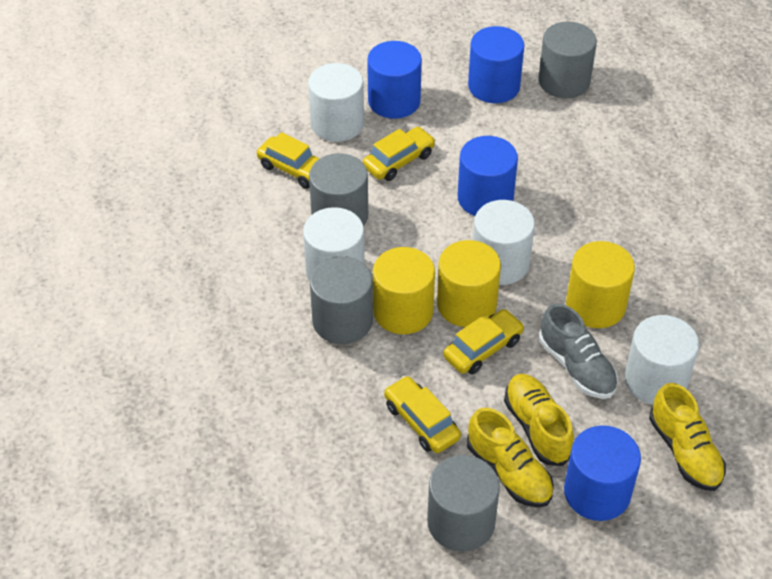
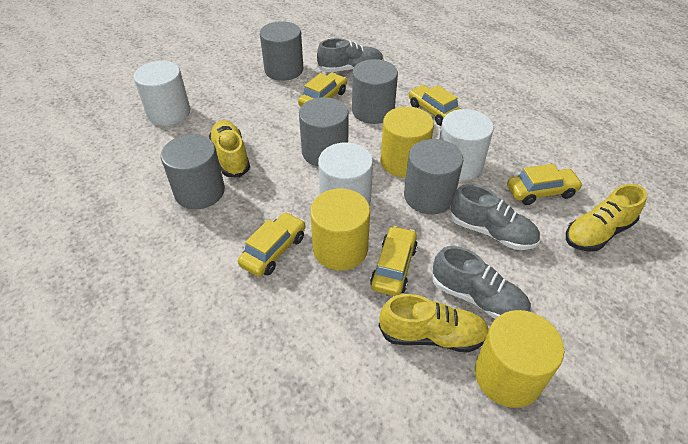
blue cylinder: [367,41,422,119] [458,136,518,216] [468,26,524,103] [564,426,641,521] = 4 -> none = 0
grey cylinder: [309,153,368,226] [310,256,373,344] [427,455,500,552] [538,21,597,98] = 4 -> [161,134,225,209] [260,21,303,81] [299,97,349,166] [352,59,398,124] [404,139,463,214] = 5
grey shoe: [539,303,618,399] = 1 -> [317,38,384,72] [432,246,531,319] [450,184,540,250] = 3
white cylinder: [303,207,365,281] [308,63,364,142] [473,200,535,285] [625,315,699,405] = 4 -> [134,61,190,126] [318,143,373,206] [439,109,494,181] = 3
yellow car: [257,132,320,189] [363,127,436,181] [384,376,461,453] [443,309,524,374] = 4 -> [238,212,306,277] [298,73,347,106] [370,226,418,296] [409,85,461,126] [507,164,583,205] = 5

